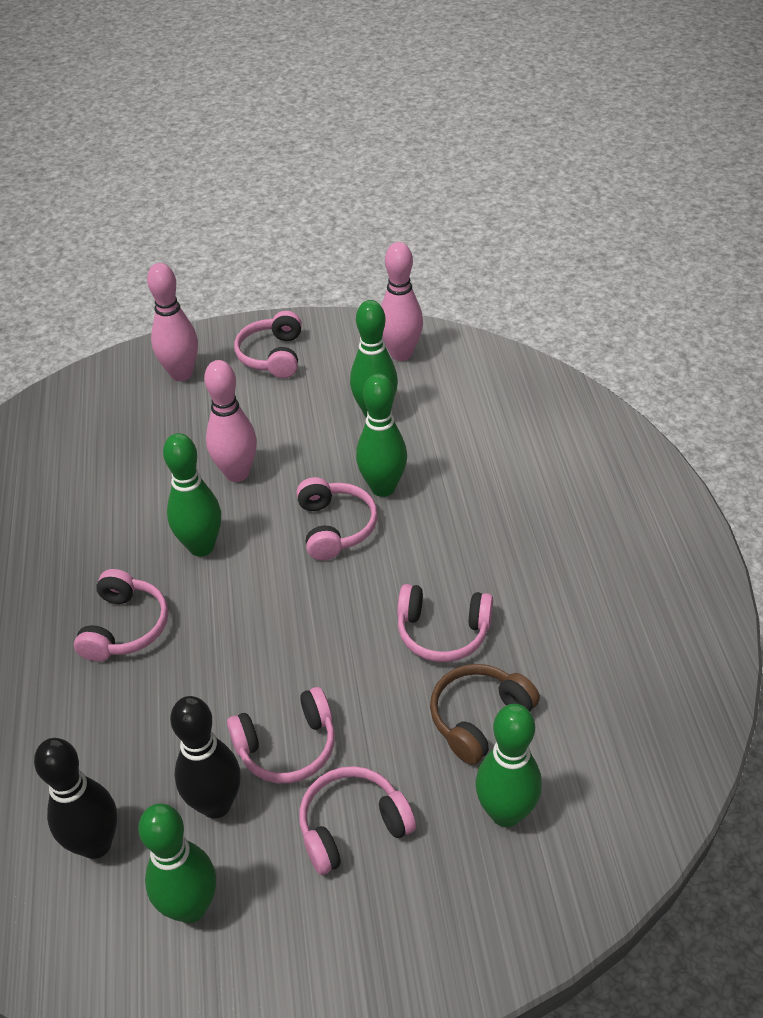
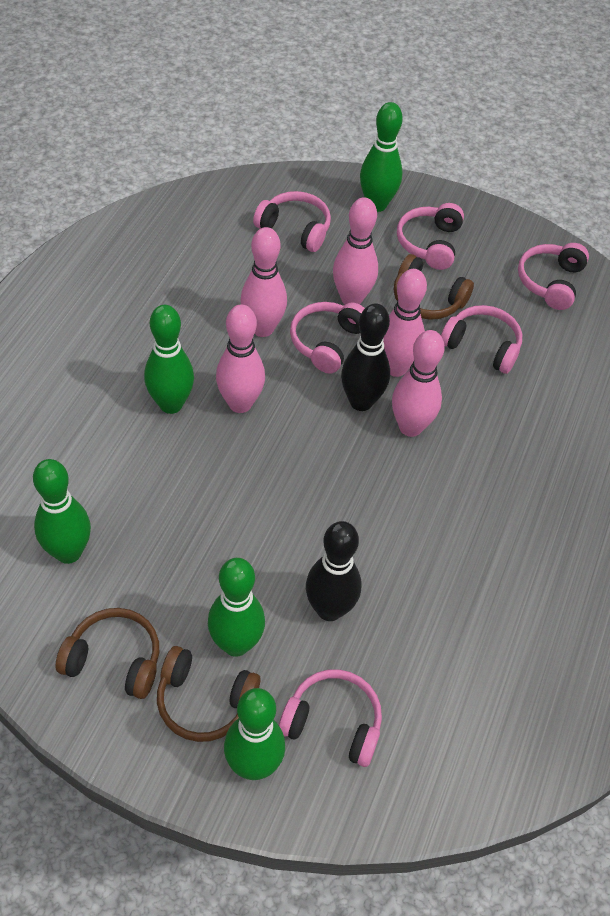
brown headphones: [430,664,540,765] = 1 -> [55,608,159,699] [157,646,260,742] [394,254,474,320] = 3
pink bowling pin: [147,263,198,381] [204,360,257,482] [381,242,423,361] = 3 -> [216,305,265,413] [240,227,287,337] [333,197,378,304] [383,269,427,377] [392,330,445,437] = 5

